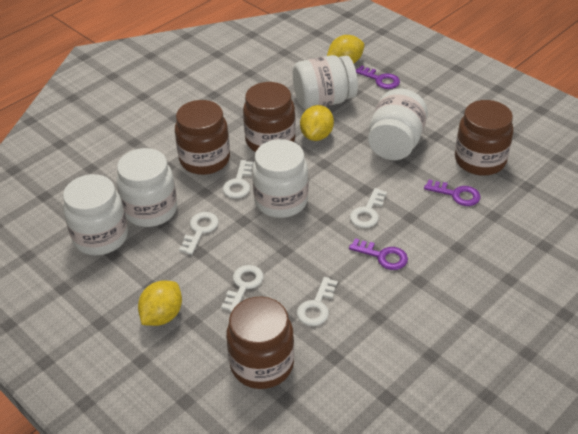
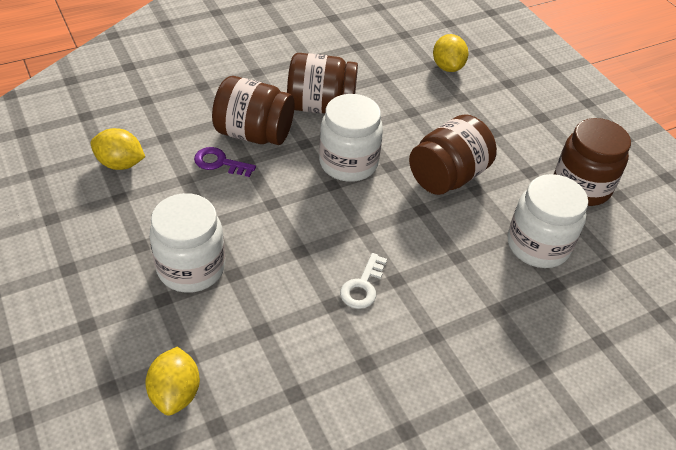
purple key: [349,238,408,270] [356,65,400,89] [424,180,480,206] = 3 -> [194,147,256,177] = 1
white jar: [63,174,128,255] [116,148,177,227] [252,139,309,218] [293,55,358,110] [368,89,428,160] = 5 -> [149,193,225,293] [319,94,383,182] [508,174,588,268] = 3
white key: [179,212,219,255] [221,265,264,312] [223,160,254,198] [297,277,338,326] [350,188,387,228] = 5 -> [340,253,387,309] = 1

